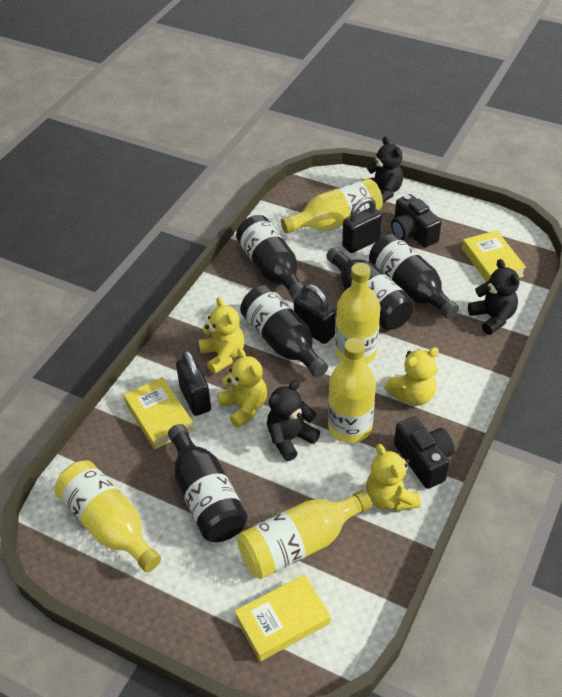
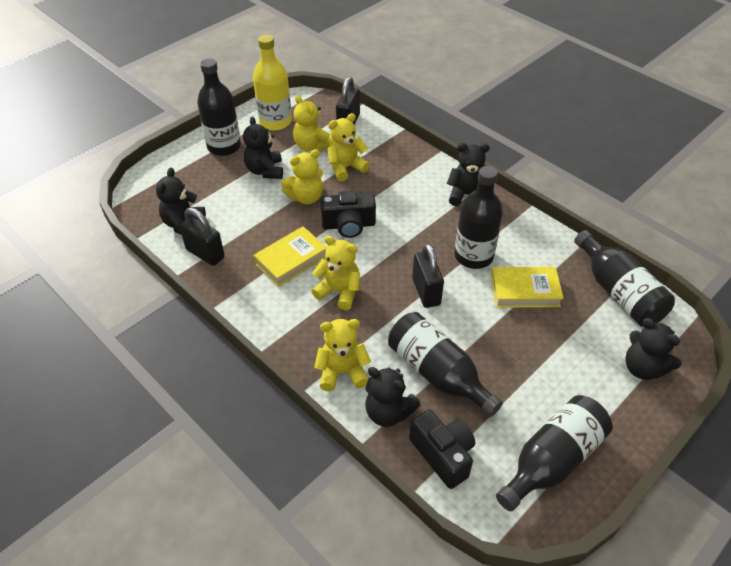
black teddy bear: [267,380,320,461] [362,137,403,203] [468,259,520,335] = 3 -> [156,168,206,235] [243,116,283,179] [365,367,420,427] [447,143,490,206] [625,318,681,380] = 5
yellow book: [124,377,194,449] [235,574,331,662] [462,230,526,282] = 3 -> [254,226,327,287] [491,267,564,308] = 2
yellow bottle: [55,460,161,572] [237,490,372,579] [281,178,383,234] [328,338,376,443] [336,263,380,364] = 5 -> [253,35,292,131] = 1
yellow teddy bear: [199,297,244,374] [218,348,267,428] [366,444,421,512] [384,347,439,406] = 4 -> [281,149,323,204] [293,95,333,151] [312,236,360,310] [314,319,371,391] [328,113,370,181] = 5

